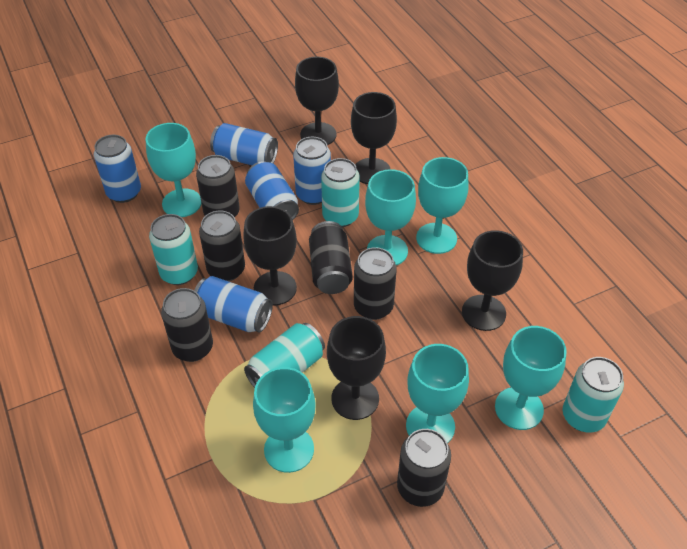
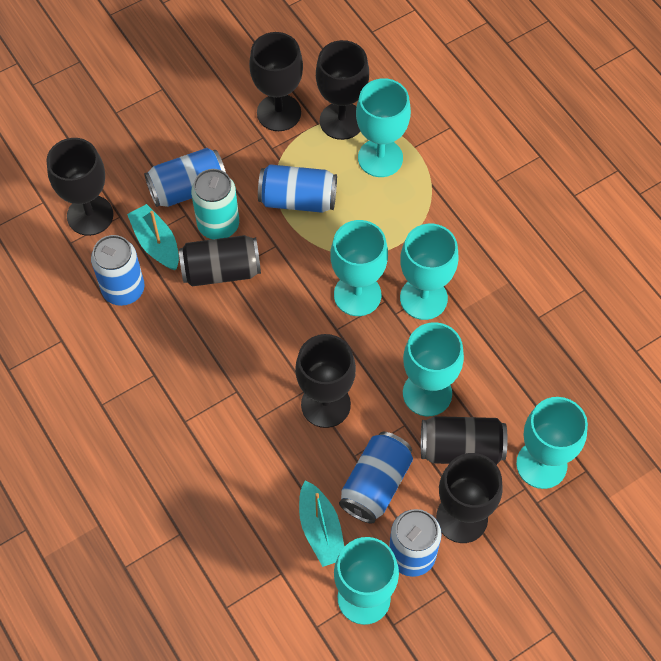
black can: [161,288,213,362] [196,155,240,217] [199,211,245,281] [309,221,353,294] [354,247,397,320] [397,429,451,507] = 6 -> [179,235,261,286] [421,416,508,465] = 2
turquoise boat: none = 0 -> [127,204,179,270] [299,480,344,567] = 2
turquoise can: [149,214,198,285] [244,323,325,388] [321,158,360,227] [563,357,624,433] = 4 -> [191,169,239,239] = 1

